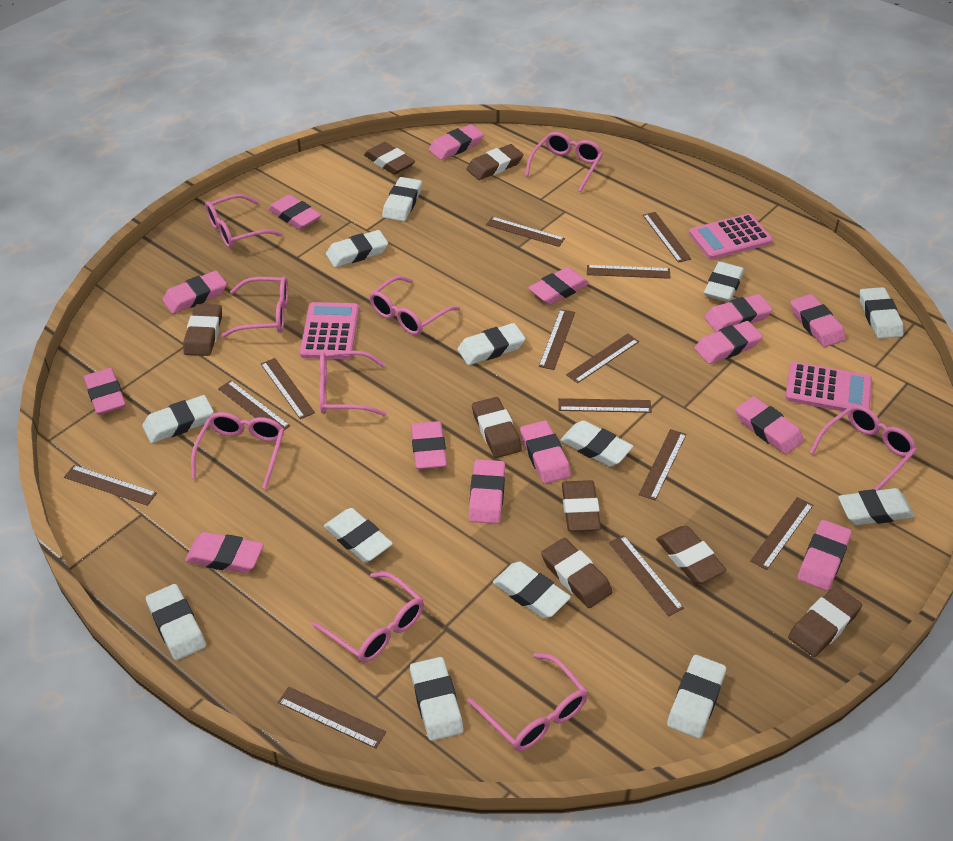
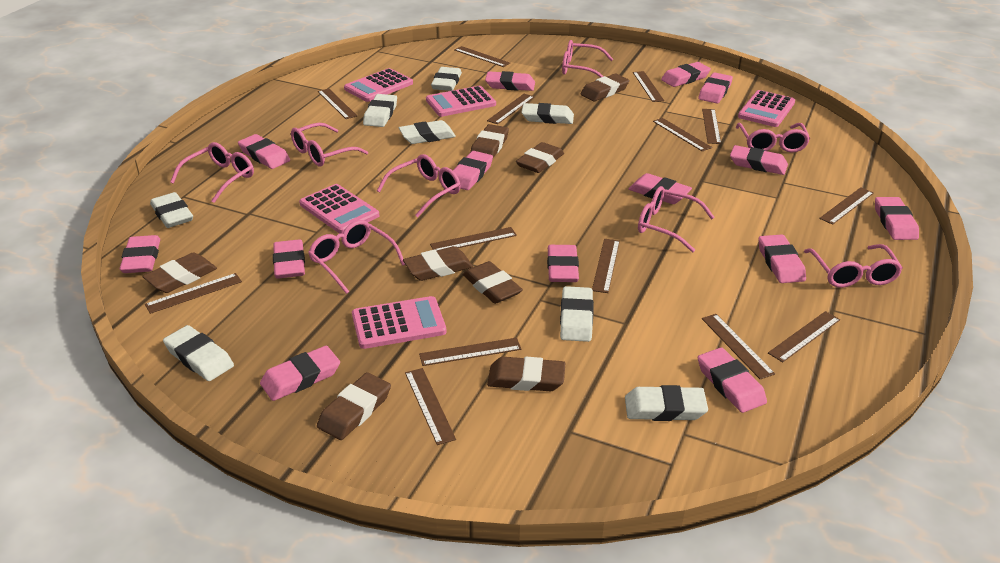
brown ruler: [64,465,157,506] [218,380,290,430] [261,358,315,419] [278,687,386,749] [486,217,565,247] [539,309,575,370] [558,398,652,413] [566,333,639,383] [587,265,670,279] [609,535,684,617] [639,429,687,500] [643,212,691,263] [750,497,813,570] = 13 -> [145,273,242,314] [318,89,357,119] [405,368,456,445] [419,338,521,366] [430,227,517,251] [455,46,510,67] [487,94,534,124] [592,239,620,293] [633,71,664,102] [653,118,712,152] [702,109,721,144] [702,314,775,379] [768,311,840,362] [819,187,874,225] = 14
pink calculator: [300,302,359,360] [689,214,773,259] [785,362,872,411] = 3 -> [299,184,379,234] [344,68,413,102] [352,296,446,349] [426,86,496,117] [738,90,795,127] = 5
pink glasses: [191,412,284,489] [205,194,283,248] [221,277,288,338] [311,572,424,663] [319,351,387,416] [370,276,460,335] [467,653,588,751] [525,132,603,192] [809,405,917,491] = 9 -> [170,142,254,203] [291,123,368,166] [308,220,405,294] [377,154,460,217] [562,40,613,78] [638,186,714,252] [736,123,810,152] [804,244,903,288] = 8
white eraser: [142,395,214,443] [146,584,206,660] [324,508,393,562] [326,230,388,267] [382,177,422,221] [410,657,463,741] [457,323,526,365] [493,562,571,618] [560,421,633,467] [667,655,726,739] [704,262,744,302] [838,488,915,525] [860,287,903,339] = 13 -> [150,192,193,228] [163,325,234,381] [363,94,397,127] [399,120,456,144] [431,67,462,91] [521,103,574,124] [560,286,594,342] [625,385,708,421] = 8

